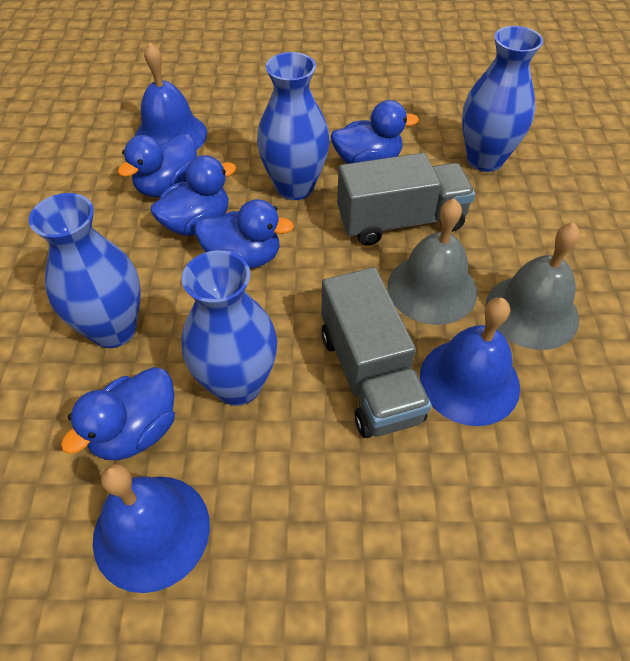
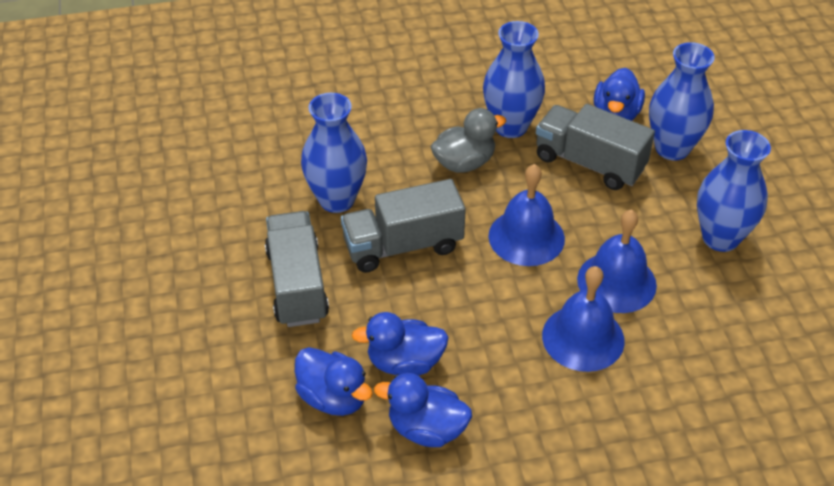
blue duck: [61,367,175,461] [118,134,197,197] [150,155,236,236] [194,199,294,269] [331,100,419,164] = 5 -> [295,347,373,416] [351,312,449,376] [374,373,472,447] [594,68,645,121] = 4
grey bell: [388,198,477,325] [486,223,580,350] = 2 -> none = 0
grey duck: none = 0 -> [431,108,506,173] = 1
grey truck: [322,267,432,438] [337,153,475,245] = 2 -> [265,211,329,327] [341,179,466,273] [536,104,655,190] = 3

